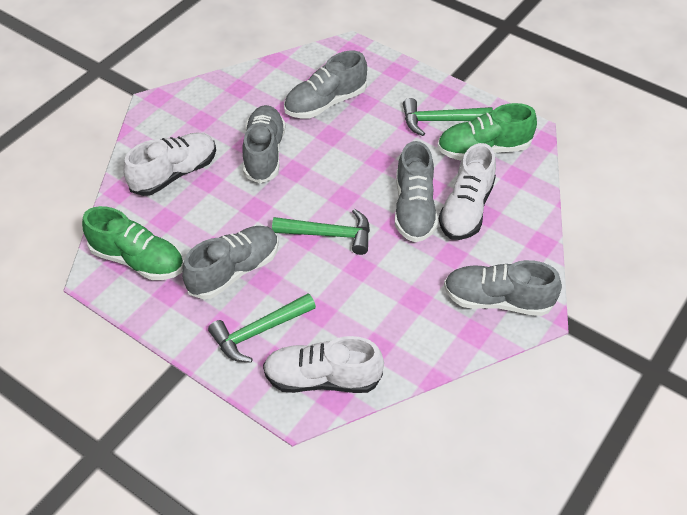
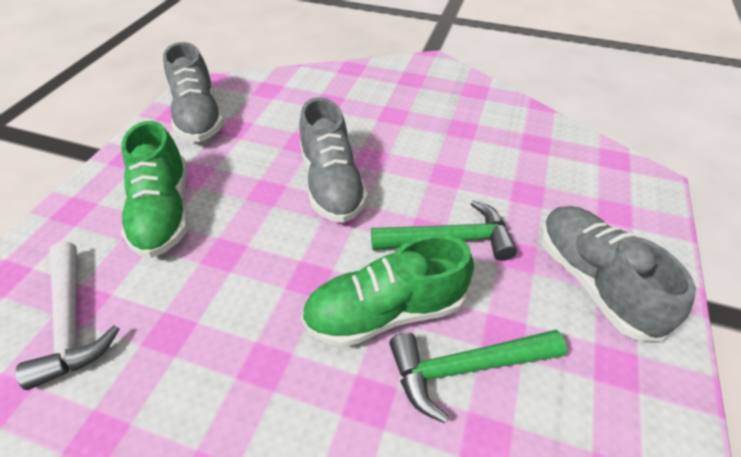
green hammer: [208,294,316,363] [272,209,370,255] [403,98,493,136] = 3 -> [371,200,517,261] [389,330,567,423] = 2
grey shoe: [182,226,279,299] [242,105,285,183] [284,51,367,118] [395,141,438,242] [444,260,562,316] = 5 -> [163,42,224,142] [299,97,368,223] [541,206,696,341] = 3
white hammer: none = 0 -> [16,242,120,390] = 1
white shoe: [123,133,216,196] [263,336,384,393] [439,143,496,240] = 3 -> none = 0

